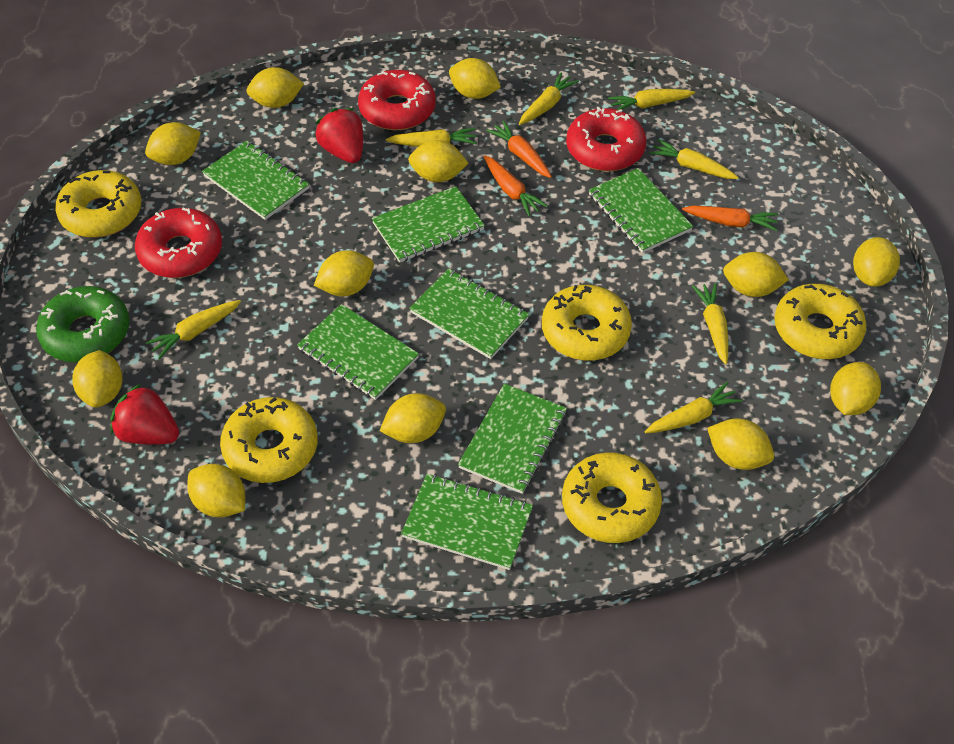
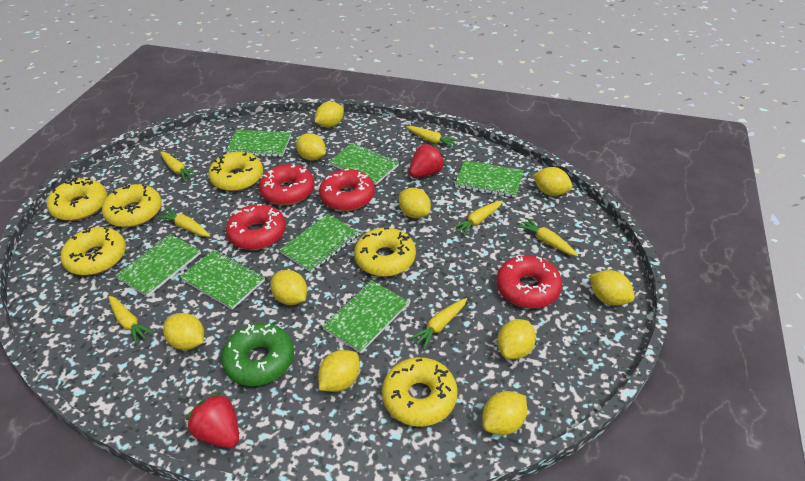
orange carrot: [484,155,548,216] [486,121,552,178] [682,206,778,231] = 3 -> none = 0
red donut: [135,208,222,278] [358,70,436,130] [566,107,646,171] = 3 -> [226,204,286,250] [259,164,315,205] [319,169,375,211] [496,255,562,309] = 4
yellow donut: [55,170,141,238] [220,397,318,483] [542,285,632,361] [562,452,662,543] [774,284,866,359] = 5 -> [47,178,107,221] [61,227,126,275] [102,184,162,227] [208,152,263,191] [354,227,416,277] [382,357,457,427] = 6
yellow lemon: [72,350,123,408] [145,122,201,165] [187,464,245,518] [246,67,304,108] [314,250,374,296] [380,393,446,443] [408,140,469,182] [449,58,501,99] [707,418,774,470] [723,252,789,297] [830,362,881,415] [853,237,900,287] = 12 -> [163,313,204,350] [271,270,307,305] [296,133,326,161] [315,102,344,127] [318,350,360,392] [399,188,431,218] [482,391,527,435] [497,319,536,359] [533,167,572,196] [590,270,635,306] = 10

